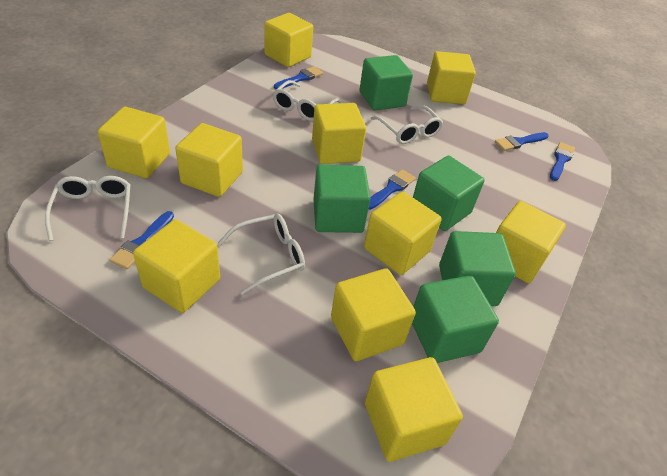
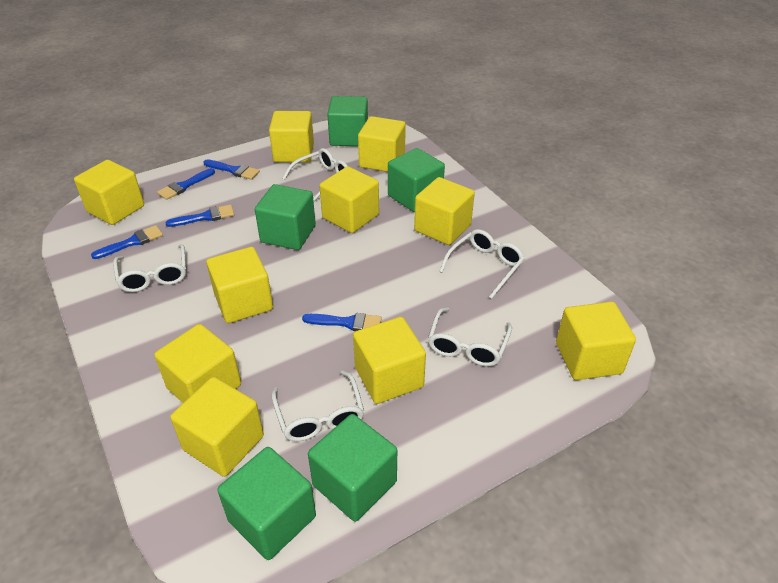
white glasses: [45,176,131,241] [218,214,305,295] [273,80,341,121] [370,105,443,144] = 4 -> [113,244,186,292] [272,370,364,441] [282,148,348,201] [428,307,512,366] [439,229,525,299] = 5

